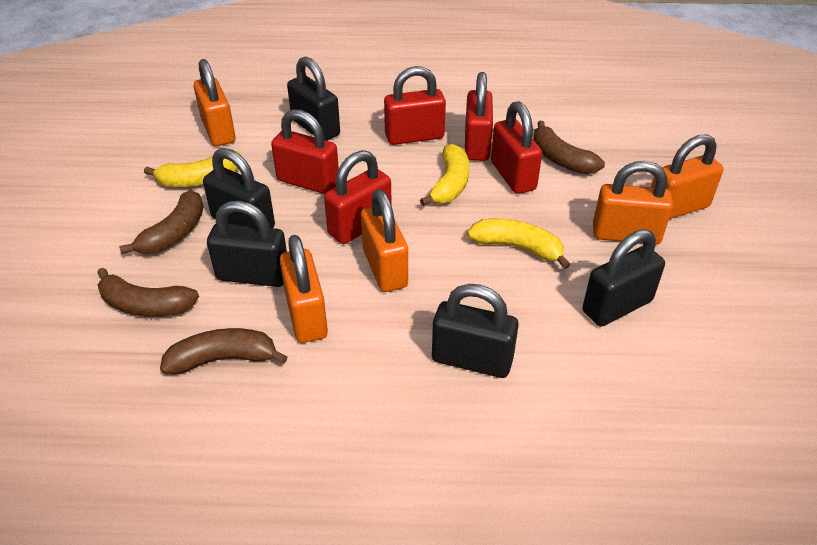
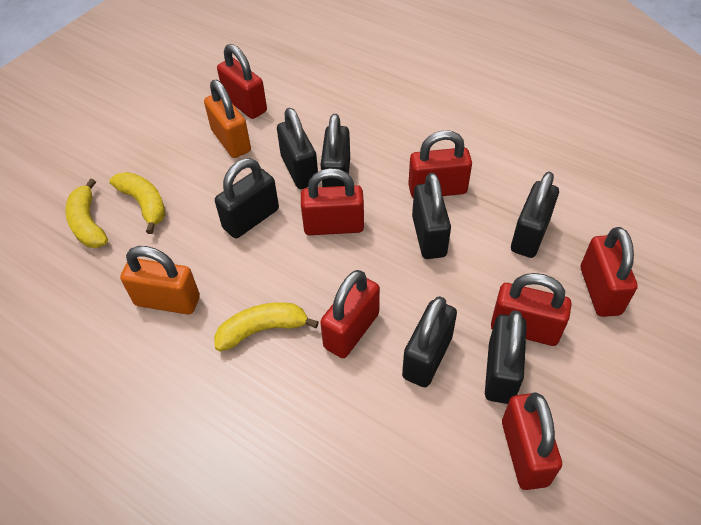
black padlock: [203,148,275,228] [207,201,287,287] [287,56,340,141] [432,284,519,378] [582,229,665,327] = 5 -> [215,158,279,238] [277,108,318,189] [321,114,350,187] [402,296,457,387] [412,173,451,259] [485,311,527,404] [511,172,559,258] = 7
brown banana: [97,268,199,317] [119,190,204,254] [160,328,288,374] [533,121,605,174] = 4 -> none = 0
orange padlock: [193,59,236,146] [280,235,328,343] [361,189,408,292] [593,161,673,244] [651,134,724,219] = 5 -> [120,246,200,315] [204,80,251,158] = 2
red padlock: [271,109,339,194] [324,150,392,244] [384,66,446,145] [465,72,493,161] [491,101,542,194] = 5 -> [217,44,267,119] [301,168,364,235] [320,270,380,358] [408,130,472,198] [491,273,572,346] [502,392,562,490] [581,227,638,317] = 7

